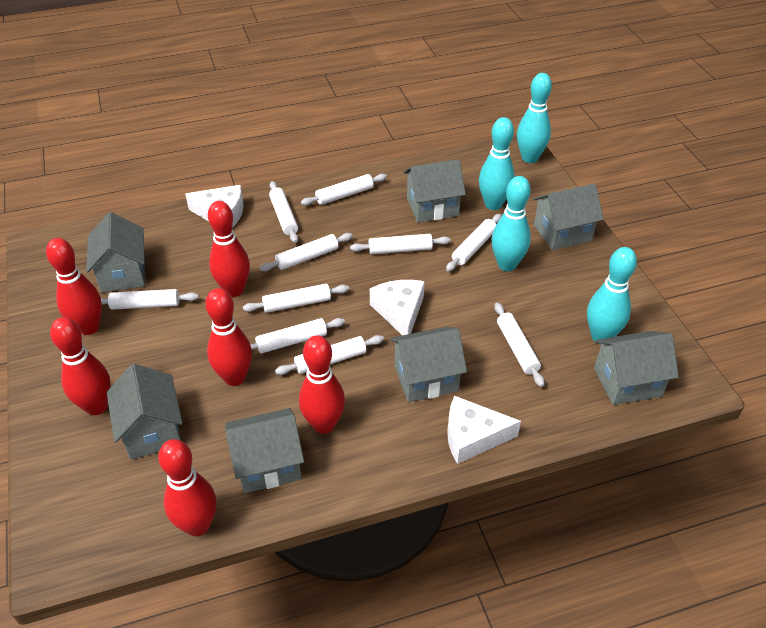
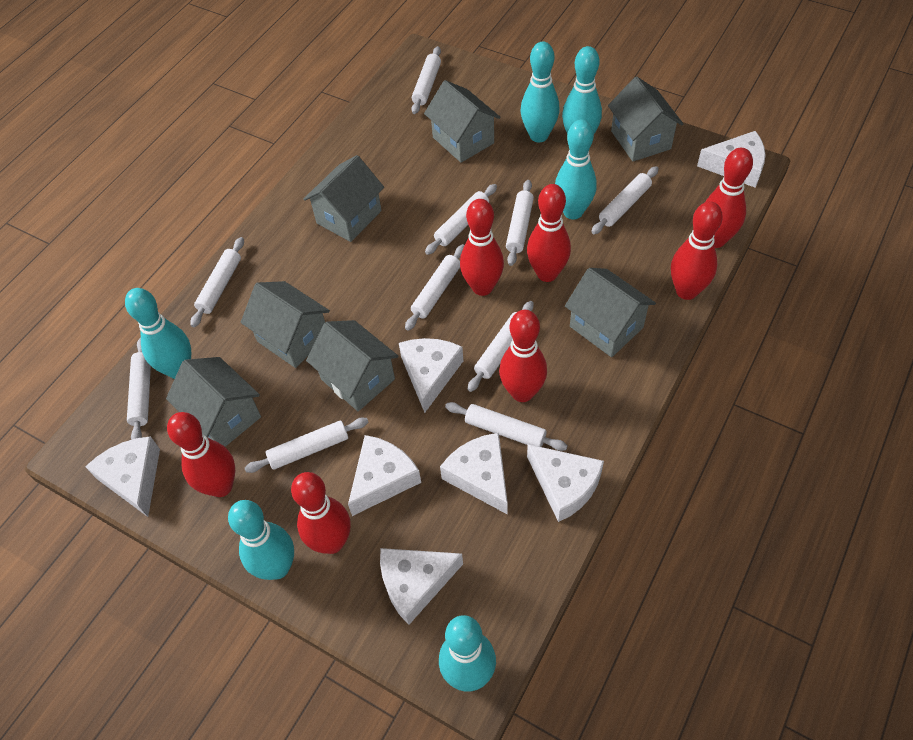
red bowling pin: [46,238,102,335] [50,317,111,415] [158,439,216,536] [205,288,252,386] [208,201,250,297] [299,335,345,434] = 6 -> [167,412,235,497] [291,472,351,554] [460,199,504,296] [499,310,547,402] [527,184,571,282] [671,201,723,300] [705,148,753,248] = 7
turquoise bowling pin: [479,117,515,210] [492,176,531,271] [517,73,552,163] [587,247,637,344] = 4 -> [125,288,191,379] [228,500,294,580] [439,615,496,692] [521,41,560,142] [555,120,597,220] [562,46,602,134] = 6
white cheese: [185,185,244,228] [370,280,425,335] [447,396,521,464] = 3 -> [85,436,160,517] [348,435,421,516] [380,548,463,625] [399,338,463,413] [440,433,508,515] [527,444,604,522] [697,131,765,188] = 7

